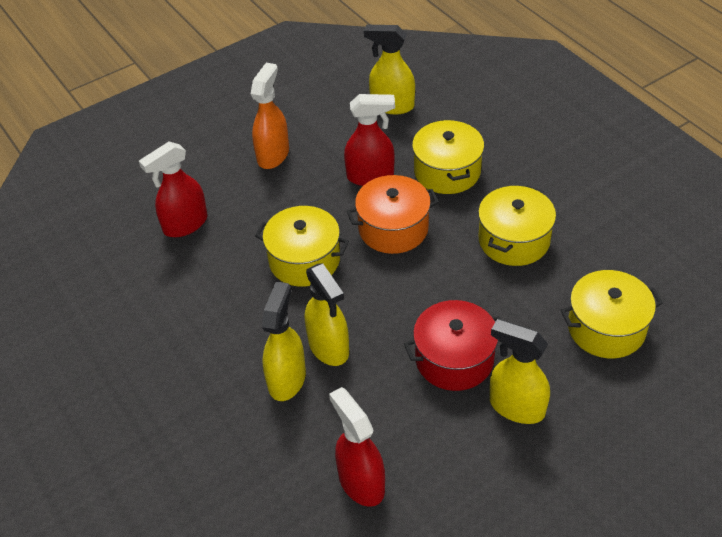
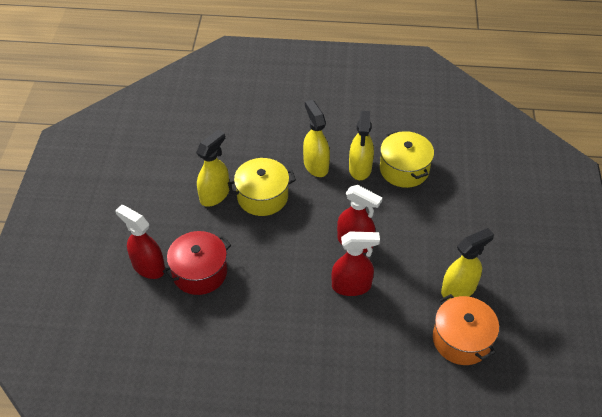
orange spray bottle: [251,63,289,169] = 1 -> none = 0
yellow pot: [255,206,349,287] [412,120,484,194] [478,185,556,266] [560,270,663,358] = 4 -> [228,158,296,216] [380,131,434,188] = 2

